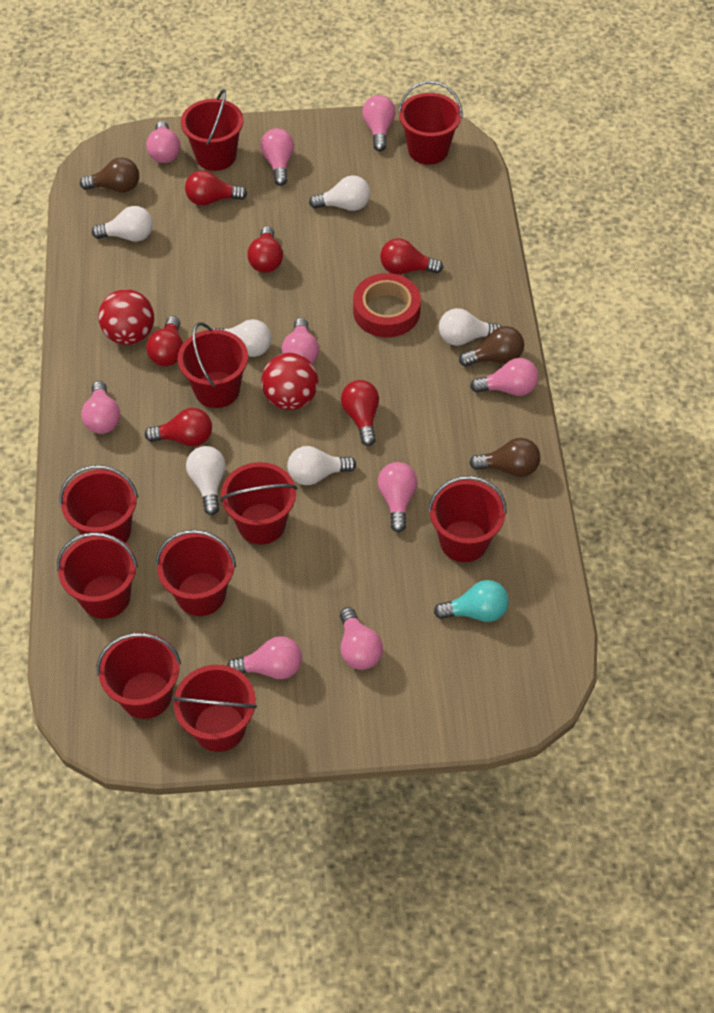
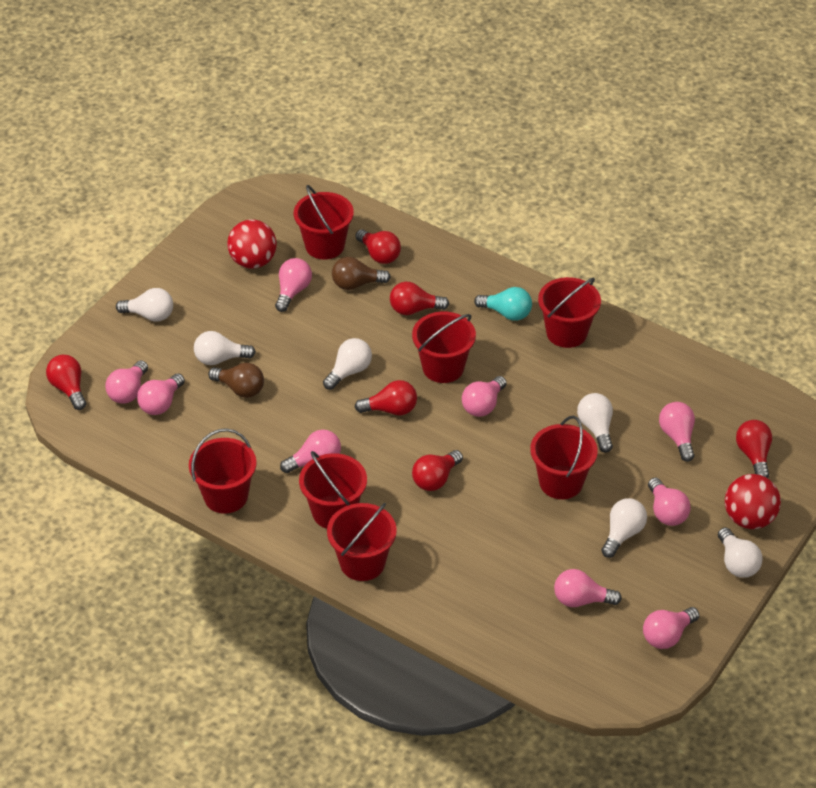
brown light bulb: [80,157,139,192] [459,326,524,367] [469,438,540,477] = 3 -> [208,363,264,398] [332,257,391,290] = 2
red bucket: [57,532,138,619] [59,465,138,543] [97,632,181,719] [156,530,236,616] [172,665,257,752] [178,322,248,408] [181,89,244,171] [220,462,297,544] [398,81,463,165] [428,476,507,562] = 10 -> [189,428,257,514] [294,185,354,259] [299,451,367,529] [327,503,397,581] [412,312,476,383] [530,416,598,499] [538,277,601,348] = 7
red tape: [353,273,421,337] = 1 -> none = 0

